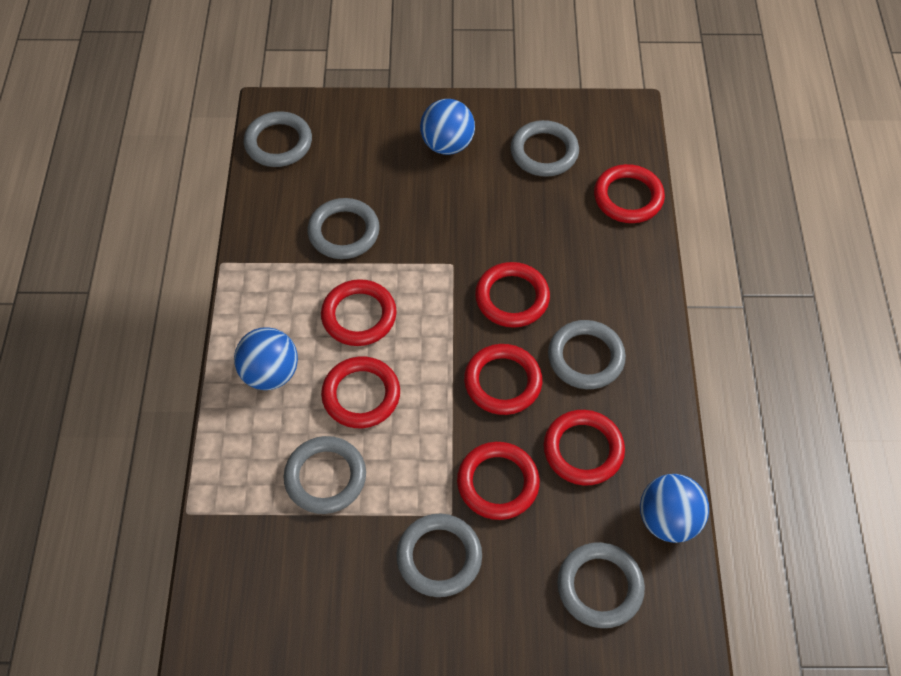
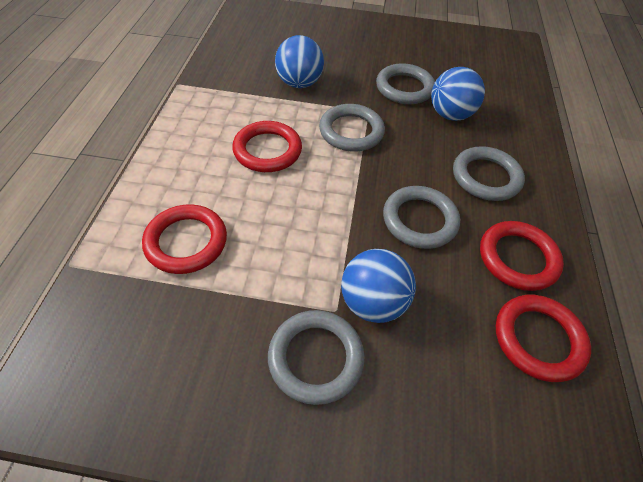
grey ring: [244,111,312,167] [284,436,366,514] [307,198,380,259] [396,514,482,597] [510,120,579,177] [548,320,626,389] [557,542,645,628] = 7 -> [268,310,365,405] [319,104,385,152] [376,63,435,104] [383,186,460,249] [453,146,525,201] = 5
red ring: [321,279,397,346] [321,356,400,428] [457,442,540,520] [464,344,542,415] [475,262,550,328] [543,410,625,486] [594,164,665,223] = 7 -> [142,204,227,274] [232,121,302,172] [480,221,564,291] [496,295,591,382] = 4

